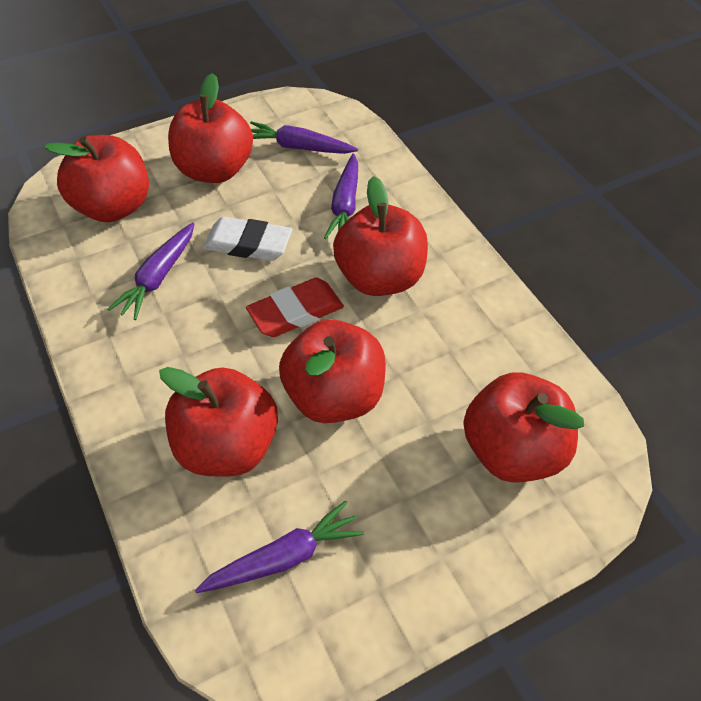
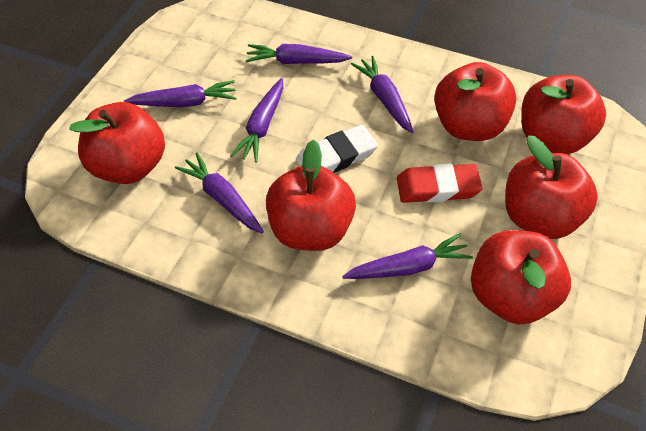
purple carrot: [108,222,195,320] [195,501,364,593] [250,121,358,154] [324,154,358,239] = 4 -> [124,80,236,107] [175,152,264,234] [230,78,283,163] [245,44,352,64] [342,233,473,279] [351,56,414,133] = 6

